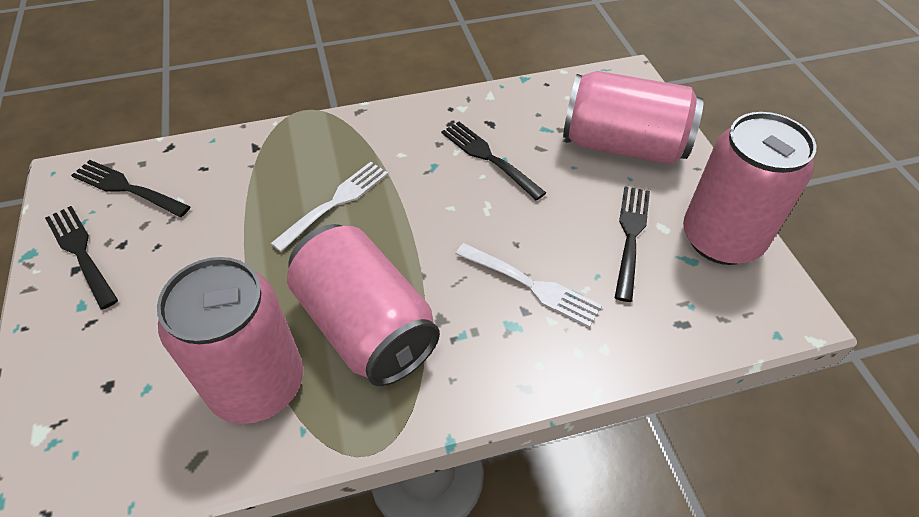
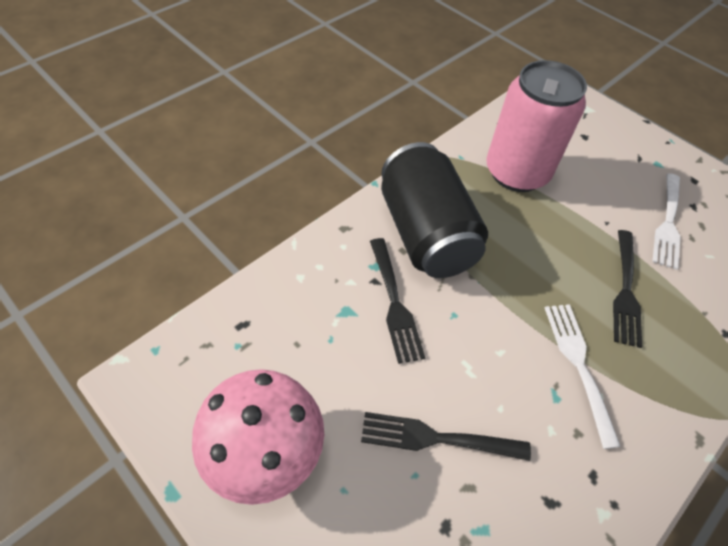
black can: none = 0 -> [381,142,488,278] = 1
black fork: [45,206,118,309] [71,160,191,217] [442,122,546,200] [615,187,650,302] = 4 -> [361,412,531,461] [370,238,425,364] [613,230,642,348] = 3
pink can: [157,257,303,424] [287,224,440,386] [563,71,704,165] [683,112,816,265] = 4 -> [486,60,587,192] = 1
pink mushroom: none = 0 -> [192,369,324,505] = 1

